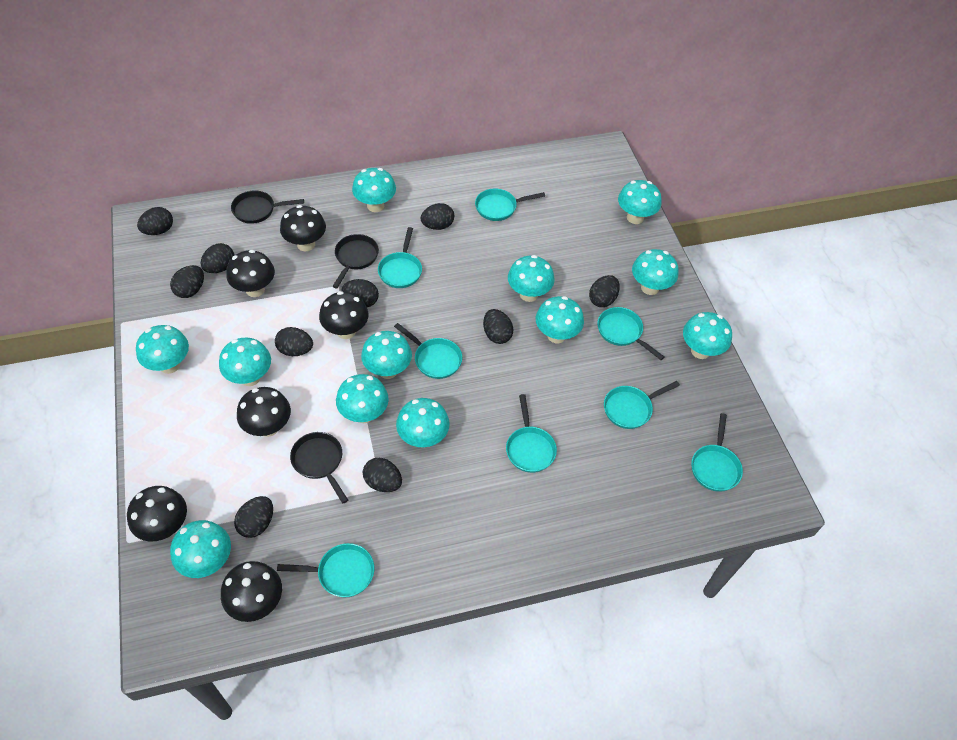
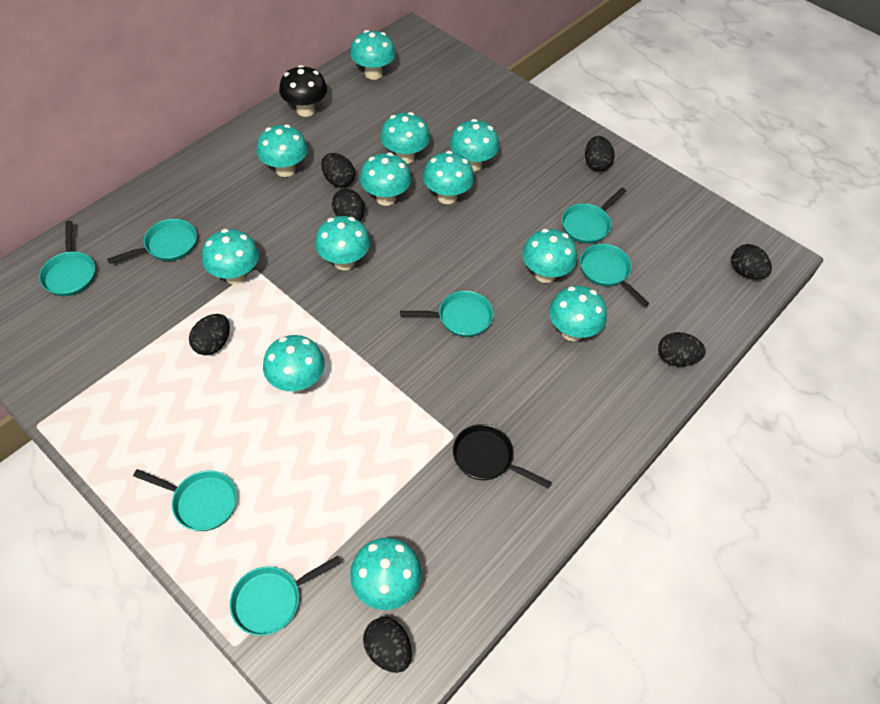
black egg: [137,207,173,235] [170,265,204,298] [201,243,234,273] [234,496,273,538] [275,327,313,356] [342,279,379,307] [363,458,402,492] [421,203,454,230] [483,309,513,344] [589,275,620,307] = 10 -> [189,314,230,355] [321,153,355,188] [332,189,364,221] [363,617,412,673] [585,136,615,171] [658,332,706,366] [731,244,772,280] = 7
black mushroom: [127,486,187,541] [221,561,282,622] [226,250,275,297] [237,387,291,437] [280,205,326,251] [319,291,368,339] = 6 -> [279,65,327,117] = 1
black pan: [231,190,304,224] [290,432,348,503] [332,234,379,288] = 3 -> [453,424,552,489] = 1
turquoise pan: [277,543,374,597] [378,227,422,288] [394,323,462,379] [475,188,545,221] [506,394,557,473] [597,307,664,360] [604,381,680,429] [691,413,743,492] = 8 -> [39,221,95,296] [107,219,197,264] [133,469,237,531] [230,556,341,636] [400,291,494,337] [562,188,626,244] [580,244,649,307] = 7

